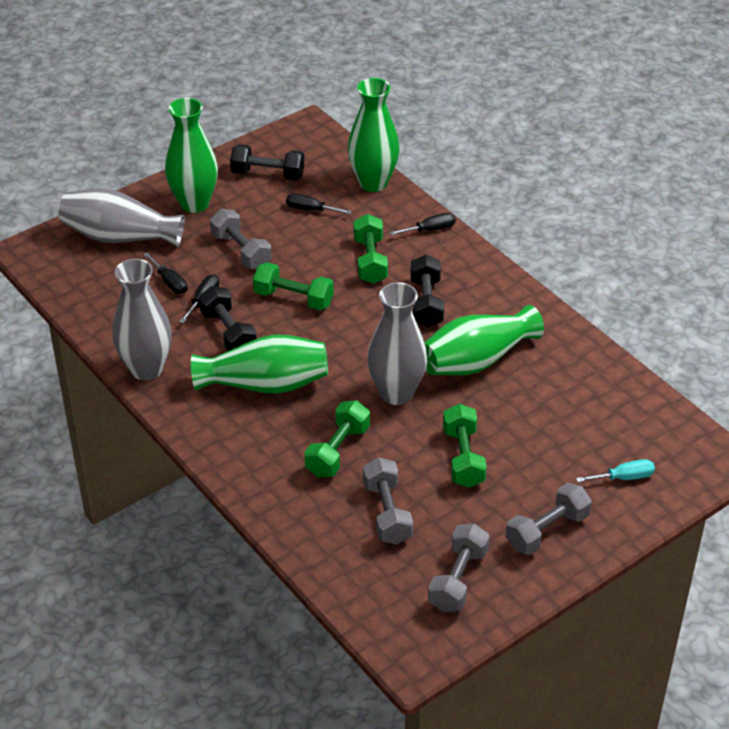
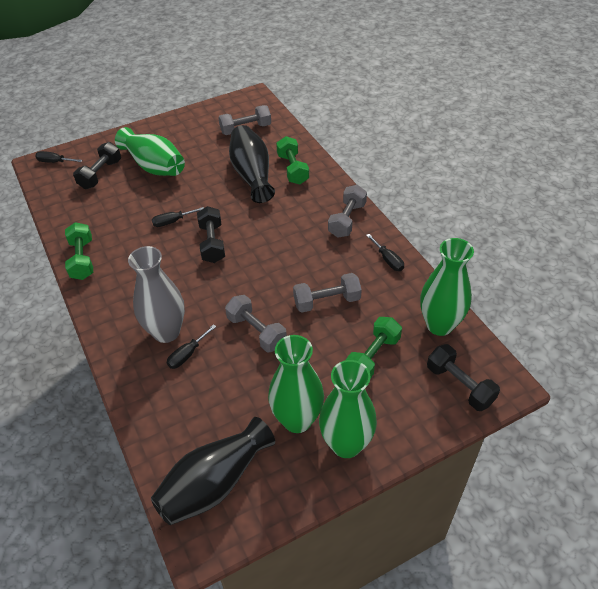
black vase: none = 0 -> [151,417,275,525] [229,125,275,203] = 2
green dumbbell: [253,262,334,310] [304,400,370,477] [354,214,388,284] [443,404,487,488] = 4 -> [65,222,93,280] [276,136,309,184] [346,317,402,379] = 3
grey vase: [59,189,185,247] [112,259,172,381] [367,282,427,405] = 3 -> [128,246,185,343] = 1
turquoise screwdriver: [576,459,655,482] = 1 -> none = 0

